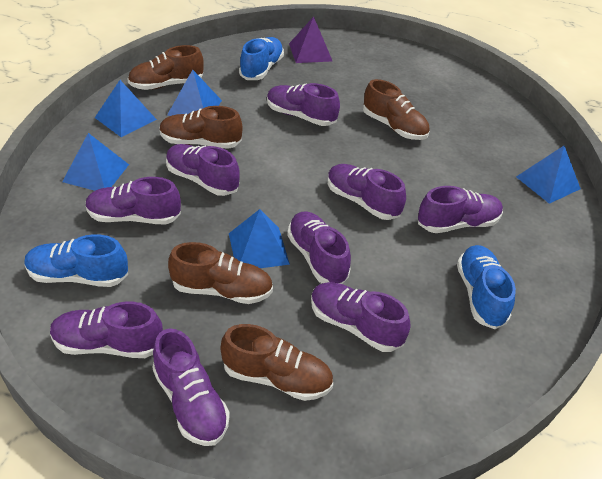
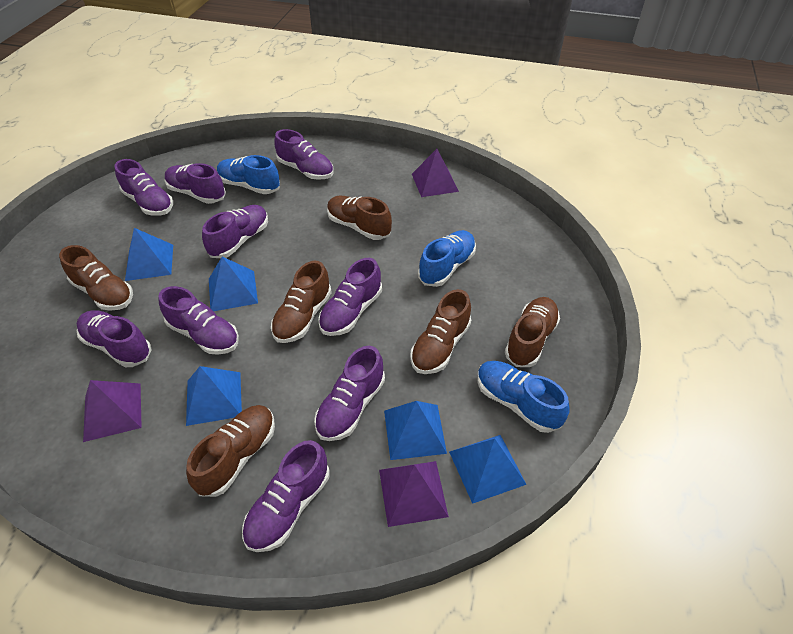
brown shoe: [128,45,204,90] [159,106,243,149] [168,242,273,304] [221,324,333,401] [363,79,430,140] = 5 -> [59,245,133,311] [186,405,275,497] [271,261,332,343] [327,196,392,240] [410,289,471,374] [505,297,560,367] = 6
purple pyramid: [289,16,332,63] = 1 -> [83,380,142,442] [379,461,449,527] [412,149,459,197] = 3

